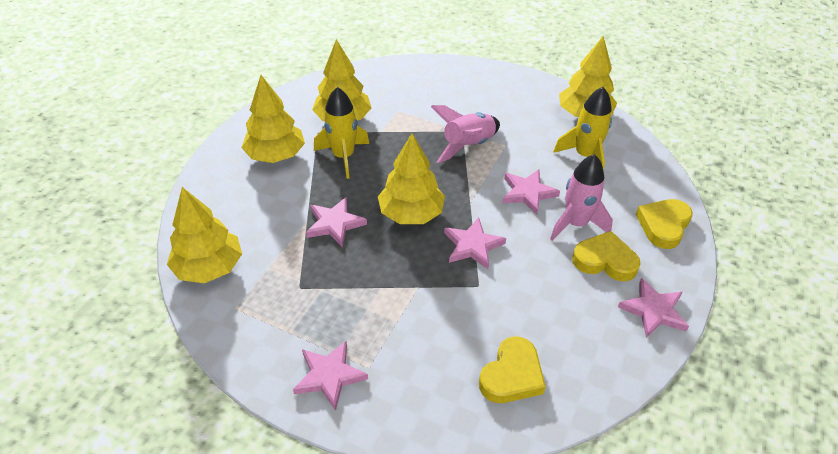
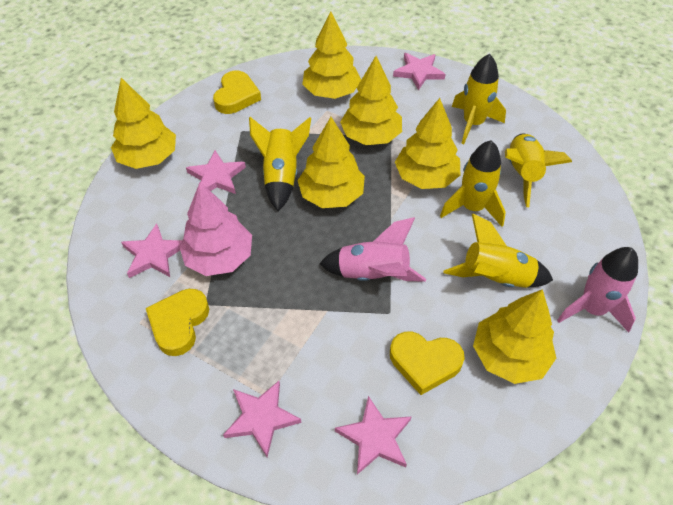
pink tree: none = 0 -> [179,182,252,276] = 1
yellow rocket: [314,87,369,179] [553,87,612,170] = 2 -> [249,117,311,211] [440,140,506,227] [444,214,553,288] [452,54,506,144] [505,133,572,207] = 5
yellow tree: [167,187,242,283] [241,75,305,163] [312,39,371,121] [378,134,445,224] [559,36,617,117] = 5 -> [111,78,176,169] [297,117,365,208] [302,11,361,99] [340,56,402,145] [395,98,460,189] [473,289,556,384] = 6

